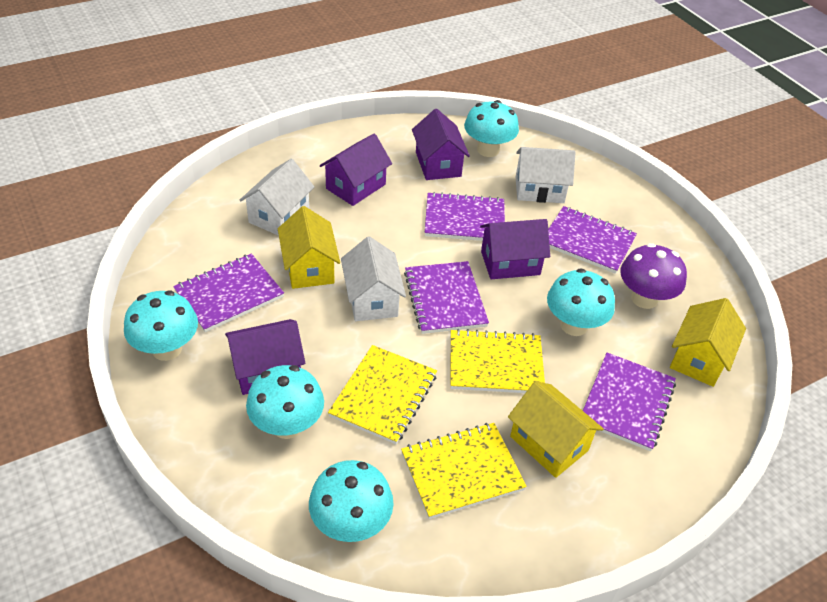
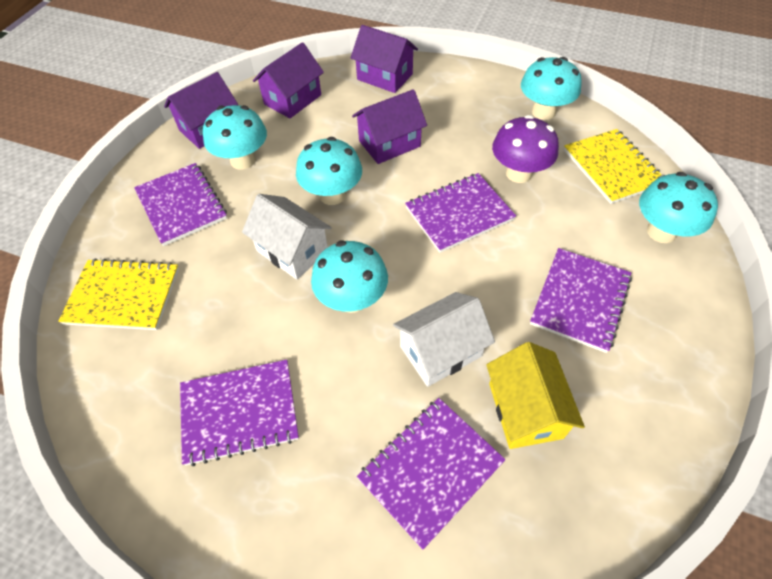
white house: [240,159,314,236] [341,236,406,321] [516,147,576,203] = 3 -> [242,194,332,280] [393,292,495,387] = 2
yellow house: [278,206,340,289] [508,381,603,478] [670,298,746,387] = 3 -> [486,342,585,449] = 1
yellow notebook: [328,345,437,444] [401,423,527,519] [451,329,545,393] = 3 -> [58,258,179,330] [564,129,665,204] = 2

